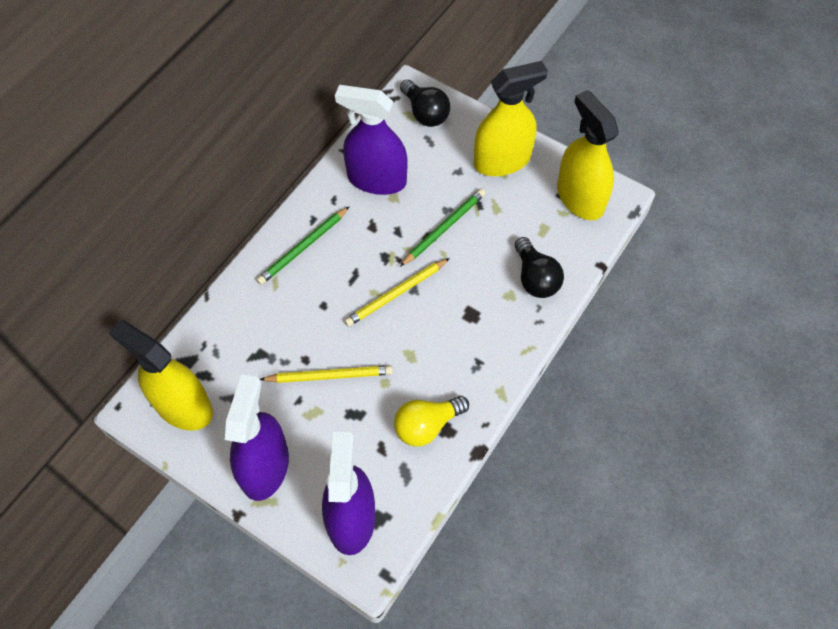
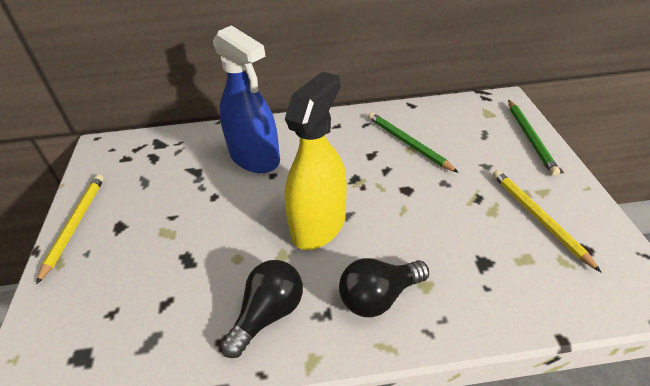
blue spray bottle: none = 0 -> [213,25,280,173] = 1
purple spray bottle: [225,374,289,501] [322,432,376,555] [335,85,408,195] = 3 -> none = 0
yellow light bulb: [394,396,469,447] = 1 -> none = 0
yellow spray bottle: [109,320,213,431] [474,61,548,176] [557,90,619,220] = 3 -> [285,72,347,250] = 1

